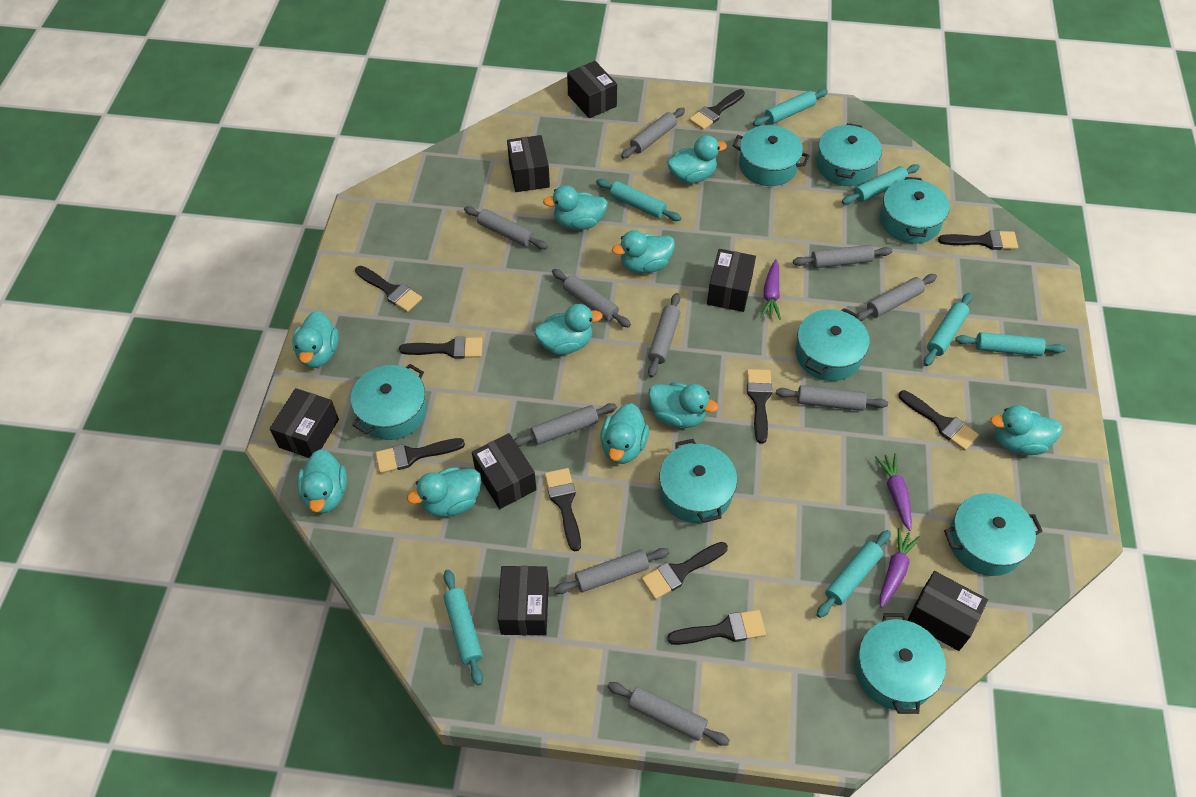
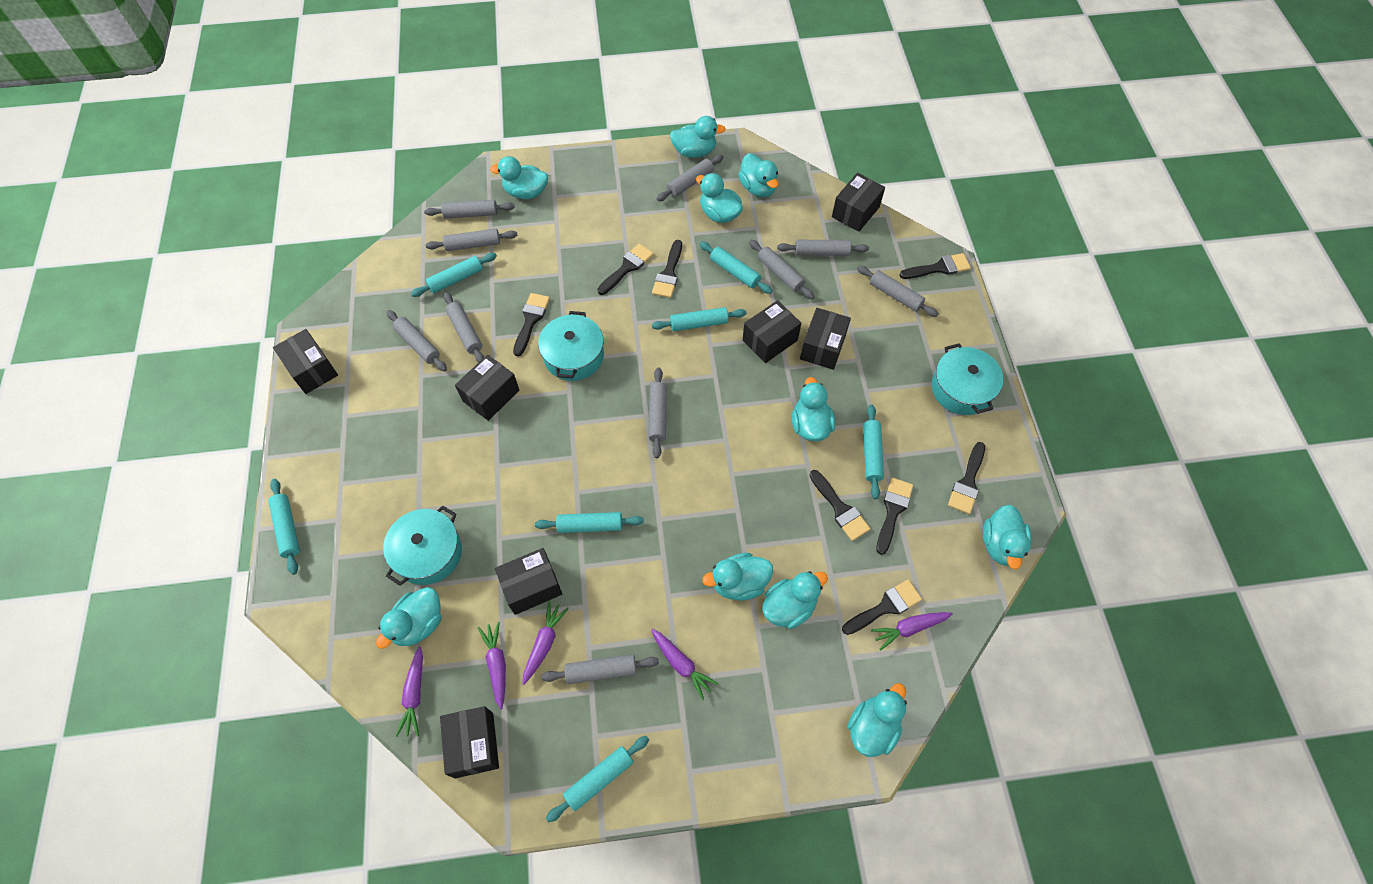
black brush: [355,266,422,312] [375,438,465,474] [399,336,483,359] [545,468,581,551] [641,542,728,600] [667,610,766,645] [689,89,745,130] [747,369,772,444] [899,390,979,451] [938,230,1018,250] = 10 -> [513,293,550,356] [597,244,653,295] [652,240,682,298] [810,470,870,541] [842,580,922,635] [876,478,913,555] [900,253,971,279] [948,442,985,514] = 8
purple carrot: [761,259,781,320] [875,453,912,531] [880,528,920,607] = 3 -> [396,647,423,737] [478,622,506,709] [522,601,569,685] [651,629,719,700] [871,612,953,651] = 5
turquoise pot: [351,364,427,440] [659,439,737,523] [732,125,810,186] [795,308,870,381] [816,123,882,186] [855,613,946,714] [880,177,950,243] [944,493,1043,576] = 8 -> [383,505,462,586] [538,311,604,381] [932,343,1003,415] = 3

